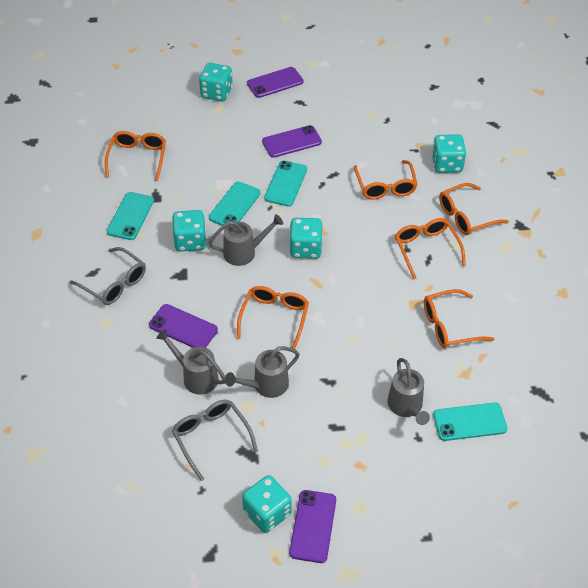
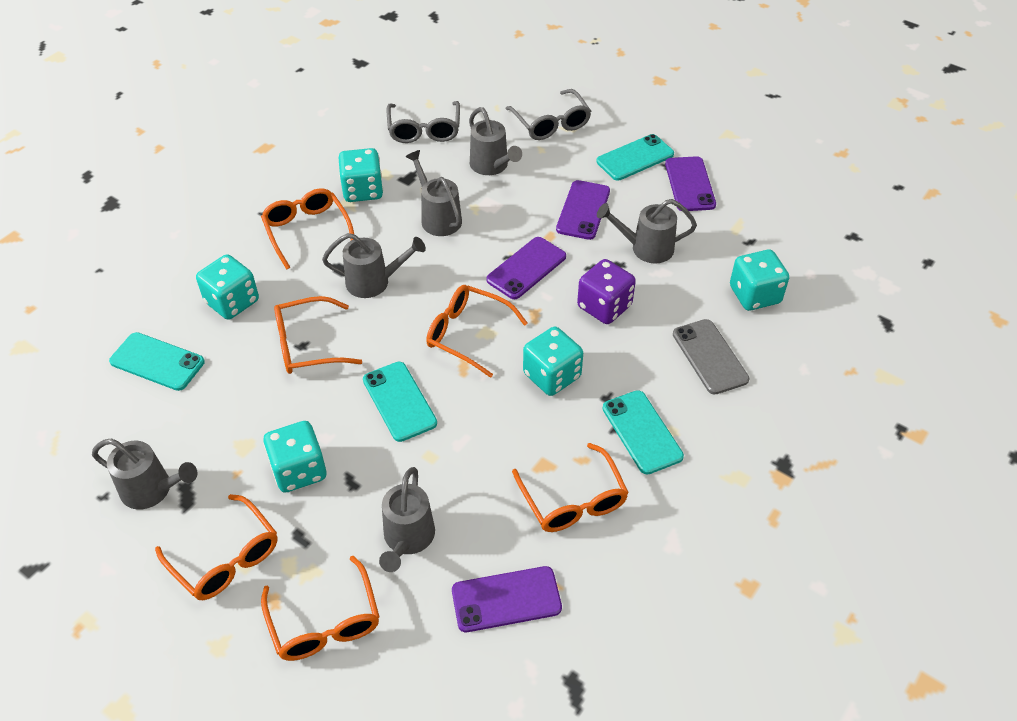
grey phone: none = 0 -> [673,319,749,395] = 1
grey watering can: [156,329,225,395] [209,214,283,266] [225,346,300,398] [387,358,430,425] = 4 -> [92,438,197,510] [322,233,426,298] [379,467,435,572] [405,150,462,236] [469,107,522,175] [597,199,697,264] = 6
purple dice: none = 0 -> [577,259,636,324] = 1

